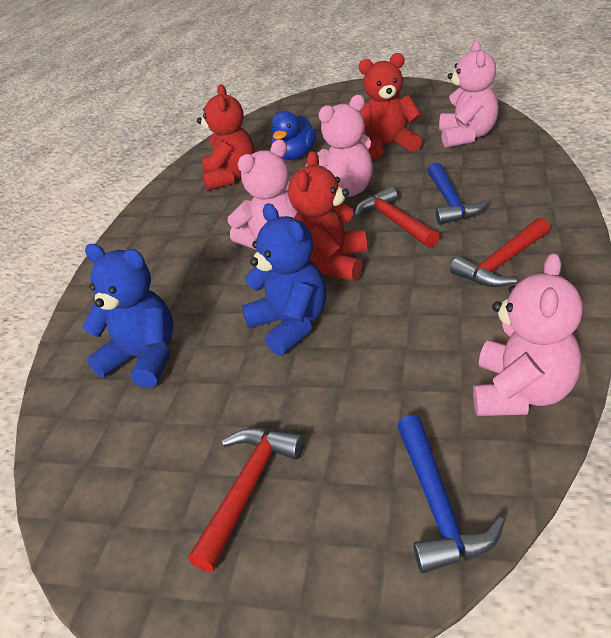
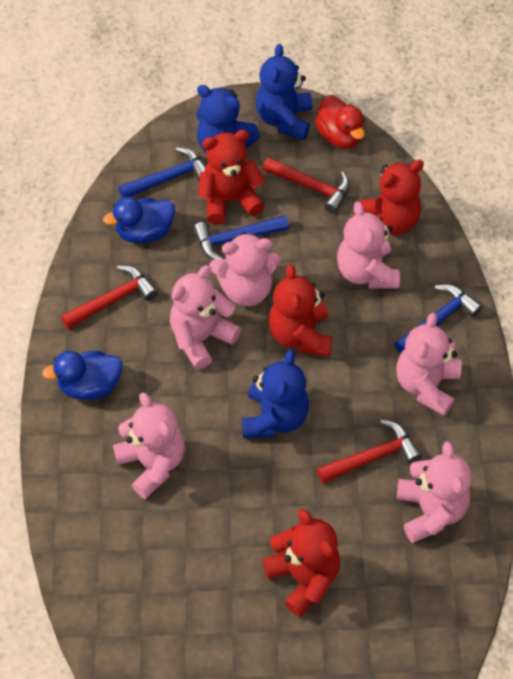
blue duck: [271,111,317,160] = 1 -> [42,351,123,400] [103,197,175,243] = 2
blue hammer: [397,415,505,573] [428,163,489,225] = 2 -> [118,147,206,198] [193,215,289,260] [394,284,482,353] = 3
blue teddy bear: [82,244,173,388] [242,203,326,356] = 2 -> [196,85,260,153] [242,350,309,438] [256,44,312,140] = 3
pink teddy bear: [228,140,297,249] [306,95,373,197] [439,41,499,148] [473,253,583,416] = 4 -> [113,392,185,499] [170,266,241,369] [209,232,281,306] [337,202,400,289] [396,313,461,416] [397,441,472,543] = 6
red duck: none = 0 -> [315,95,365,148] = 1
red teddy bear: [197,84,255,191] [288,151,367,281] [359,53,422,160] = 3 -> [198,130,265,224] [262,509,340,617] [269,264,332,356] [353,160,424,235] = 4

